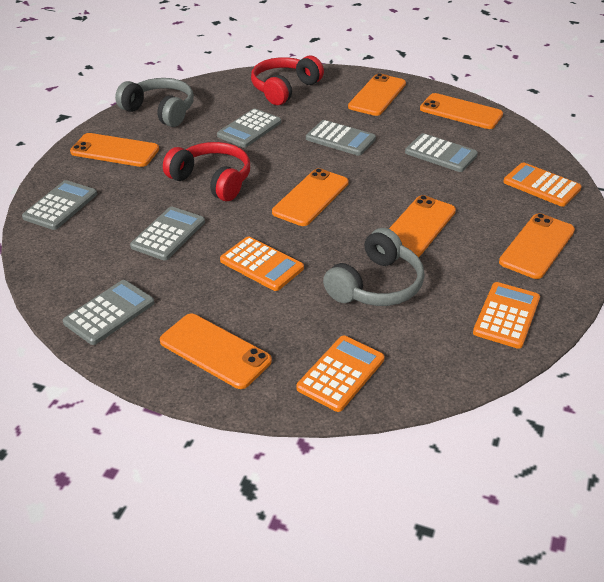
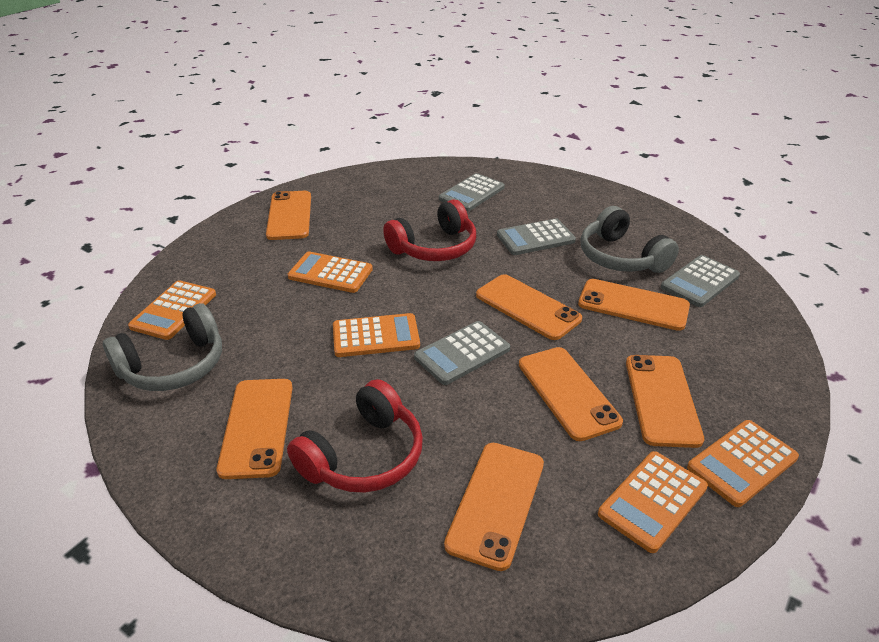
grey calculator: [22,180,97,230] [63,280,154,345] [130,207,205,260] [217,108,281,148] [306,120,376,156] [405,133,478,172] = 6 -> [414,321,510,385] [439,173,505,211] [497,219,576,255] [661,255,740,307] = 4
orange calculator: [220,236,304,291] [296,336,385,412] [473,282,540,349] [503,162,582,207] = 4 -> [128,280,216,340] [288,252,373,293] [333,313,420,357] [598,451,708,553] [687,420,799,507] = 5

